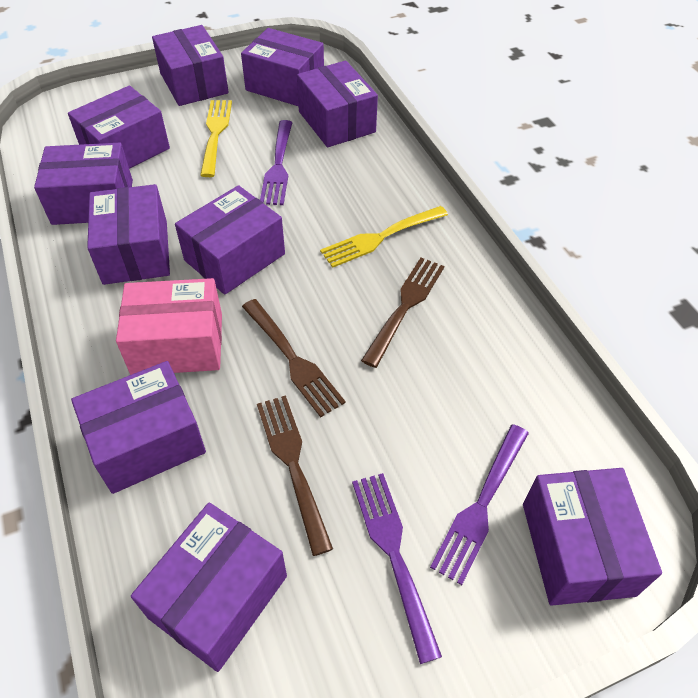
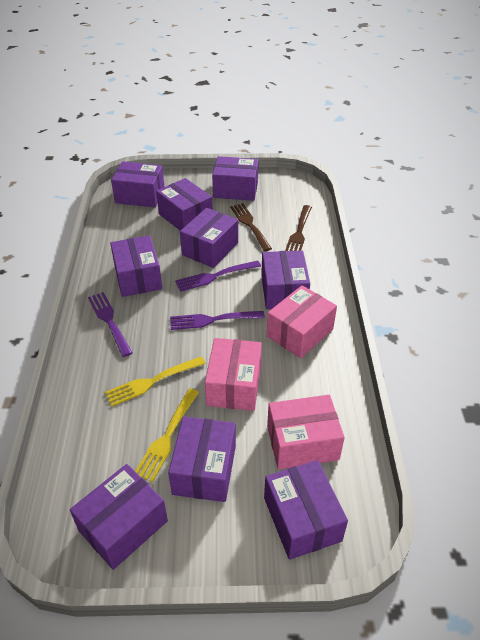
brown fork: [242,299,346,418] [257,396,333,556] [361,258,444,368] = 3 -> [230,203,272,251] [285,205,312,251] = 2
pink box: [116,278,222,375] = 1 -> [205,338,262,411] [267,285,337,358] [267,395,345,469] = 3
purple box: [34,143,133,225] [68,86,170,169] [71,361,206,494] [87,184,170,285] [131,503,287,672] [152,25,229,106] [175,185,285,295] [241,28,324,106] [297,61,378,147] [523,468,662,606] = 10 -> [70,464,168,570] [110,235,162,297] [111,161,164,207] [156,178,213,231] [168,416,236,502] [180,208,238,268] [212,156,259,201] [261,250,310,309] [264,460,348,560] = 9

